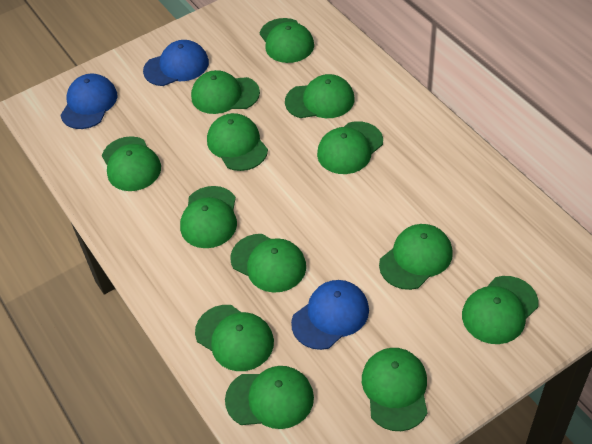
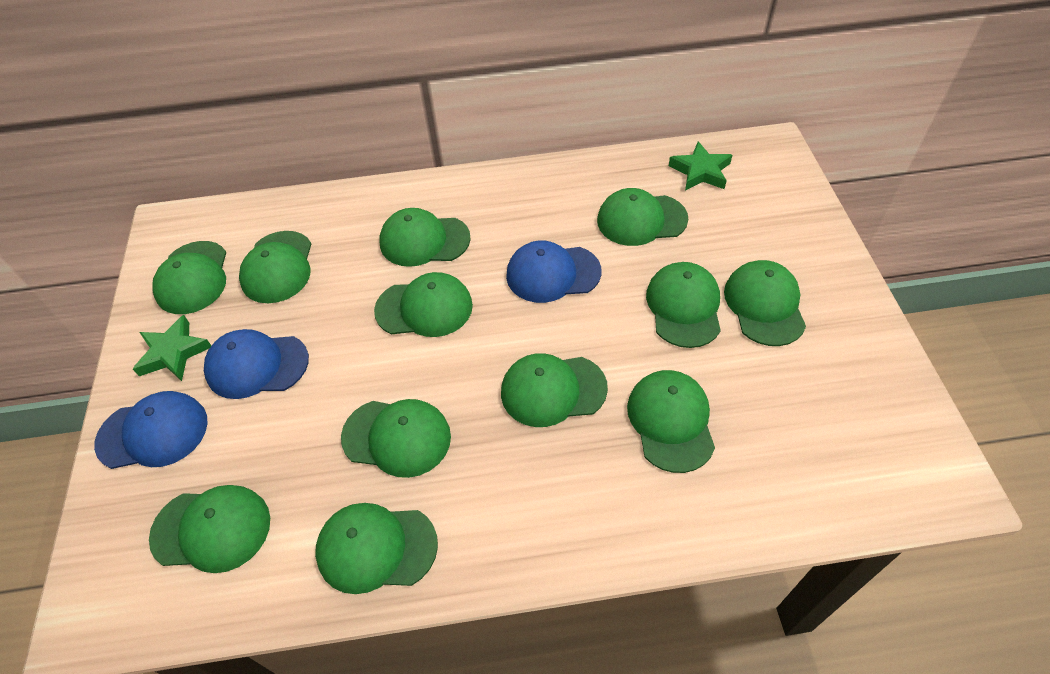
green cap: [102,136,161,191] [180,186,237,248] [191,70,260,114] [195,305,274,371] [207,113,268,171] [225,366,314,429] [230,234,306,293] [260,18,314,63] [285,74,355,118] [317,121,383,174] [362,348,428,431] [379,224,453,290] [462,276,538,344] = 13 -> [149,485,270,573] [152,241,226,314] [239,231,311,303] [315,503,438,594] [341,399,451,478] [374,272,473,337] [379,208,471,267] [501,353,608,427] [597,188,688,246] [627,370,715,473] [646,262,721,348] [724,260,806,346] = 12
green star: none = 0 -> [133,315,211,381] [669,141,732,190] = 2

